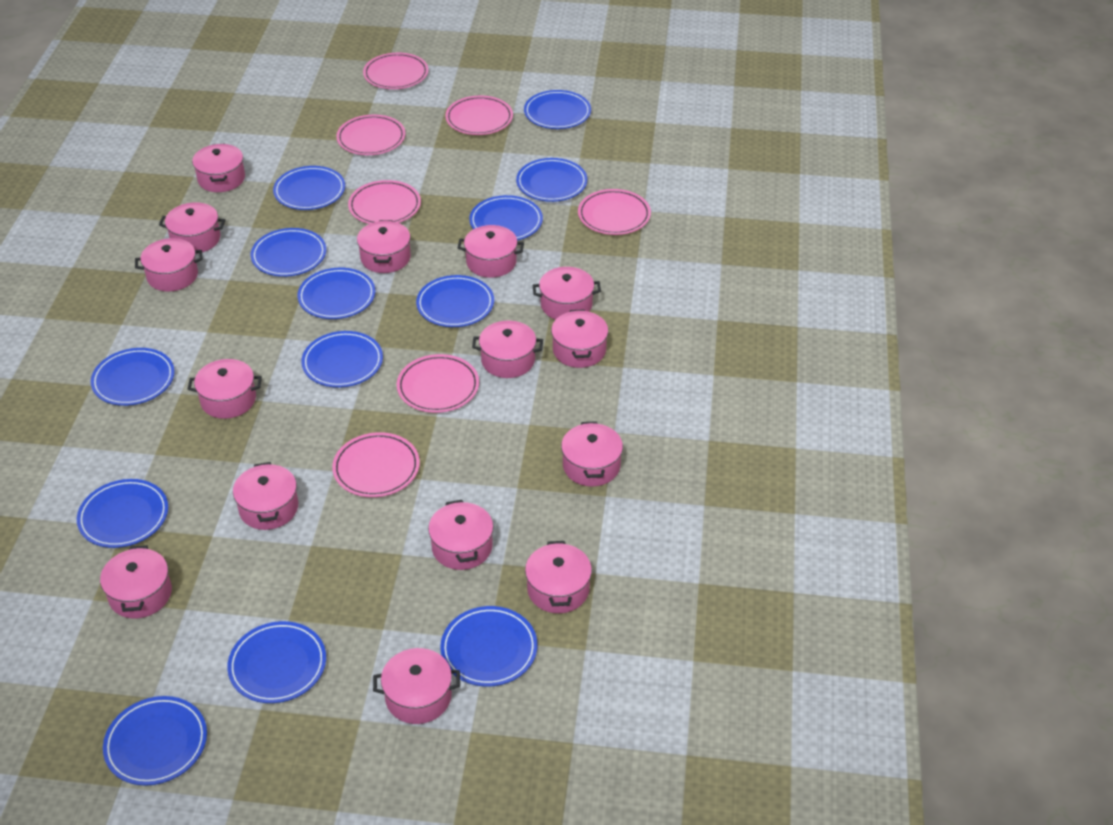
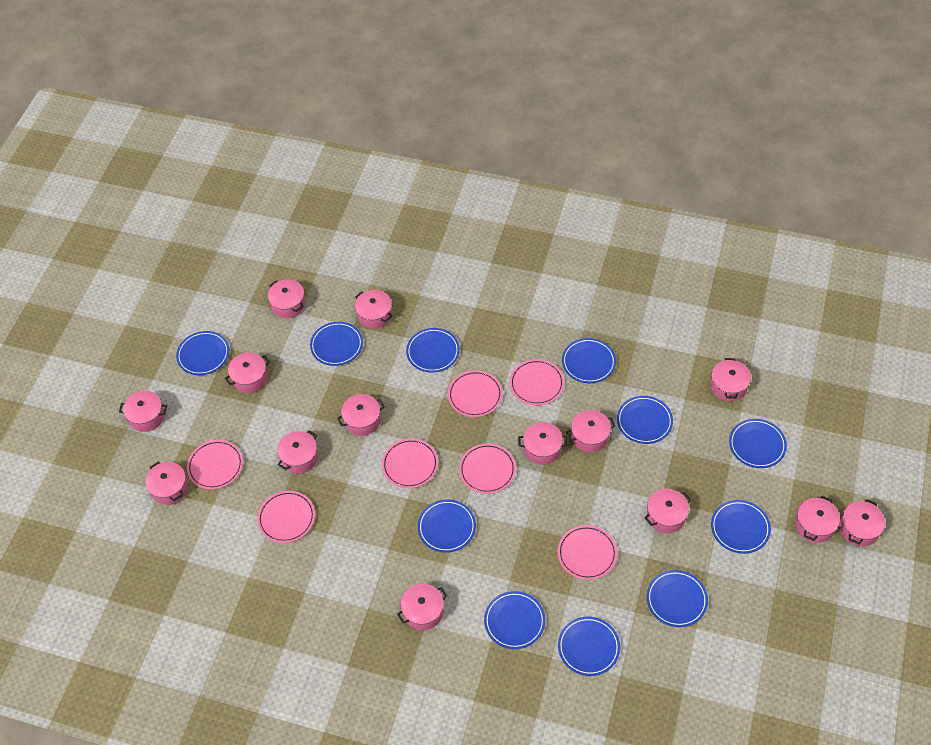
blue plate: [77,479,168,548] [91,348,175,406] [103,696,207,786] [227,621,326,703] [251,228,326,277] [273,166,345,210] [298,268,375,319] [301,331,383,388] [416,275,494,327] [440,606,537,687] [469,195,543,240] [516,158,587,202] [524,90,591,129] = 13 -> [176,331,229,375] [310,322,363,366] [406,328,460,373] [418,499,476,553] [484,591,545,649] [558,617,620,676] [562,338,616,383] [617,396,673,444] [647,570,708,627] [711,500,771,554] [729,419,787,468] = 11
pink pot: [100,545,172,618] [135,238,203,292] [159,202,225,254] [188,359,262,419] [192,143,245,192] [233,462,298,530] [357,220,411,273] [373,648,460,724] [428,500,493,570] [457,225,524,278] [472,321,543,378] [525,541,592,613] [533,267,601,320] [551,310,608,368] [561,421,623,486] = 15 -> [119,391,167,432] [145,461,188,505] [225,352,270,393] [268,279,306,318] [277,430,318,474] [337,394,385,436] [355,290,393,329] [397,584,447,630] [518,422,567,465] [566,410,615,452] [645,489,691,533] [710,358,751,401] [795,496,840,543] [839,499,885,546] = 14

